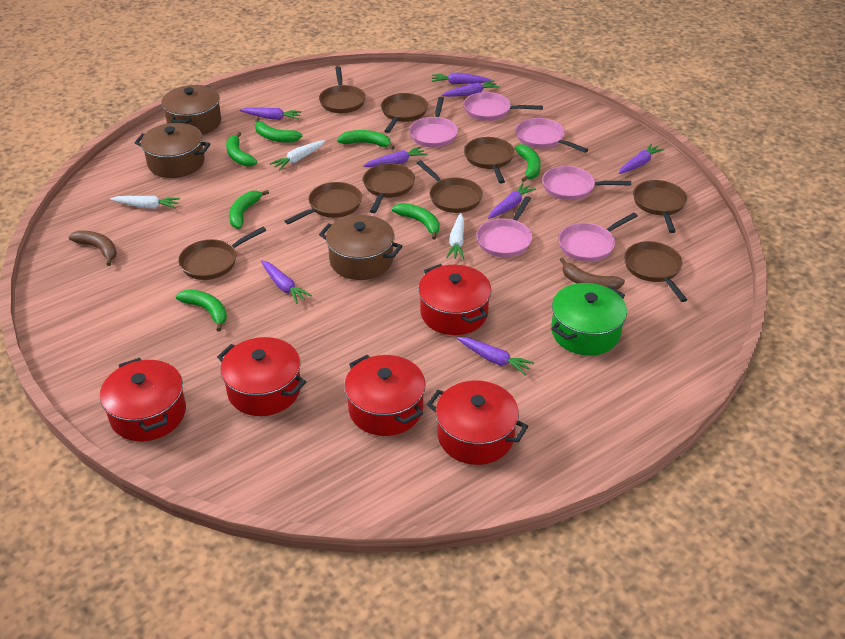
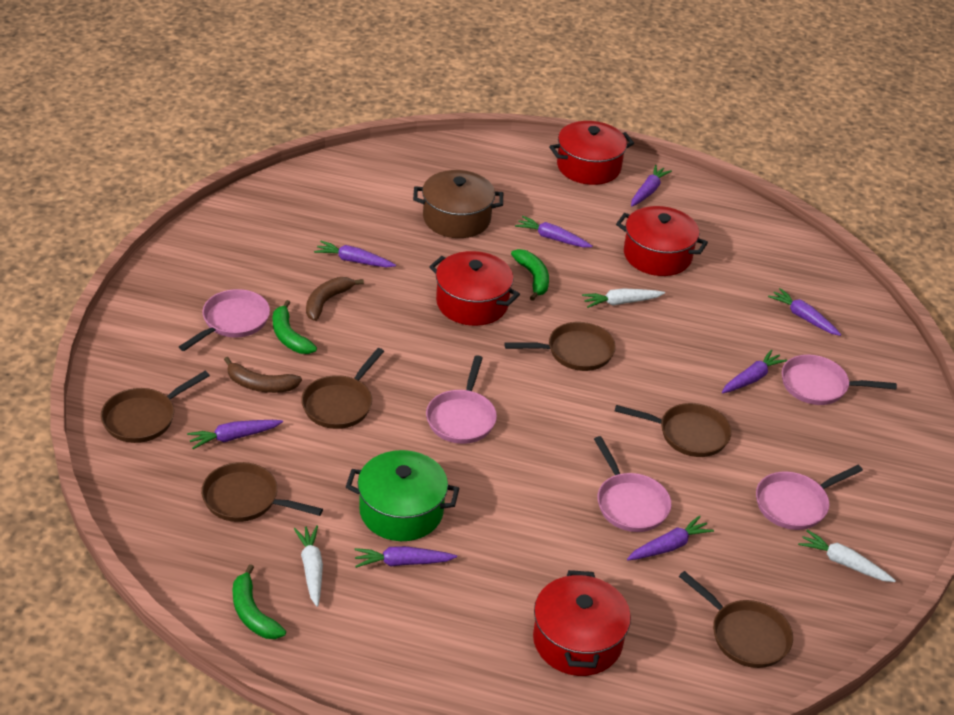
brown pan: [178,227,266,280] [285,182,362,224] [319,66,366,113] [363,163,415,213] [381,93,428,133] [417,160,483,213] [464,137,514,183] [624,241,687,302] [633,180,687,233] = 9 -> [101,371,210,443] [201,462,323,522] [301,348,384,429] [504,322,616,371] [615,403,732,457] [679,571,793,668] = 6
brown pot: [135,123,210,178] [161,85,221,135] [319,215,402,280] = 3 -> [413,170,503,238] = 1
green banana: [176,289,227,331] [226,132,257,167] [229,190,269,229] [255,118,303,143] [337,130,395,150] [392,203,439,239] [515,144,541,182] = 7 -> [233,564,286,639] [273,300,317,354] [511,249,549,301] = 3
pink pan: [409,97,458,148] [464,92,543,121] [476,196,532,257] [516,118,588,153] [542,166,631,200] [558,212,638,262] = 6 -> [179,289,270,351] [426,355,497,444] [594,436,671,532] [756,465,863,530] [782,355,897,405] = 5
red pot: [100,358,186,441] [217,337,306,416] [344,355,426,436] [418,264,491,335] [427,381,528,465] = 5 -> [429,251,520,326] [533,570,631,676] [549,121,634,185] [616,206,708,276] = 4

